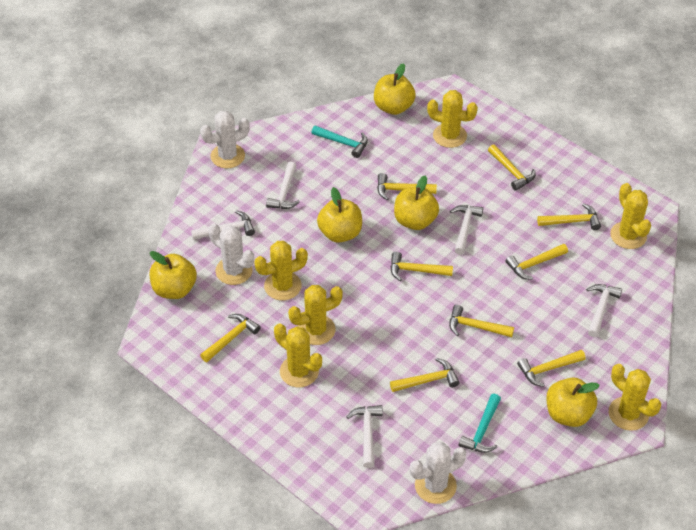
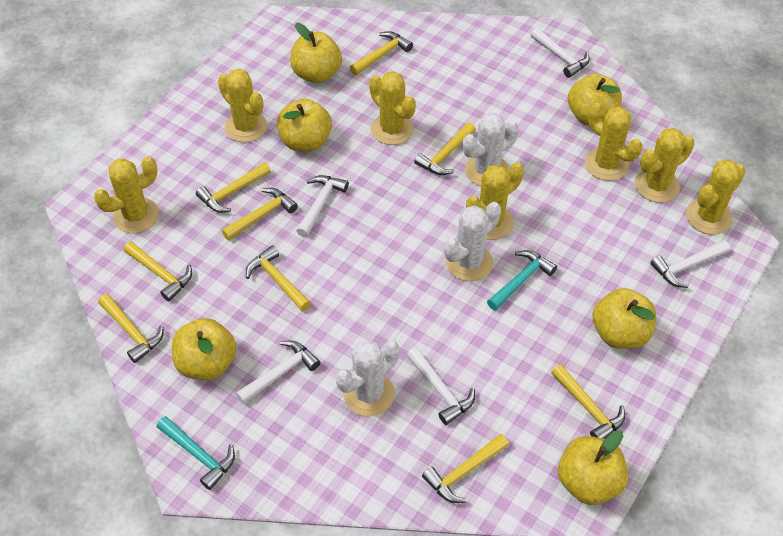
yellow apple: [150,251,197,299] [317,187,362,243] [374,63,416,115] [394,176,439,230] [546,377,600,427] = 5 -> [172,318,236,380] [277,99,332,152] [290,23,342,83] [558,430,628,505] [568,73,622,126] [593,288,656,349] = 6
yellow cactus: [254,241,308,300] [274,323,322,387] [288,285,343,345] [427,90,478,148] [609,364,661,431] [610,183,651,249] = 6 -> [94,157,159,233] [218,69,267,142] [369,71,416,145] [466,162,524,240] [585,103,642,181] [635,128,695,203] [686,159,746,235] = 7

